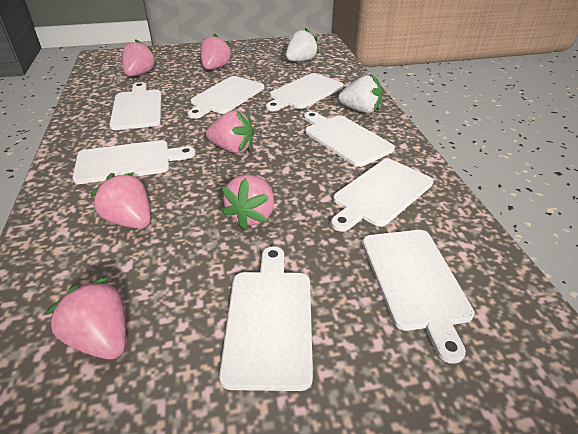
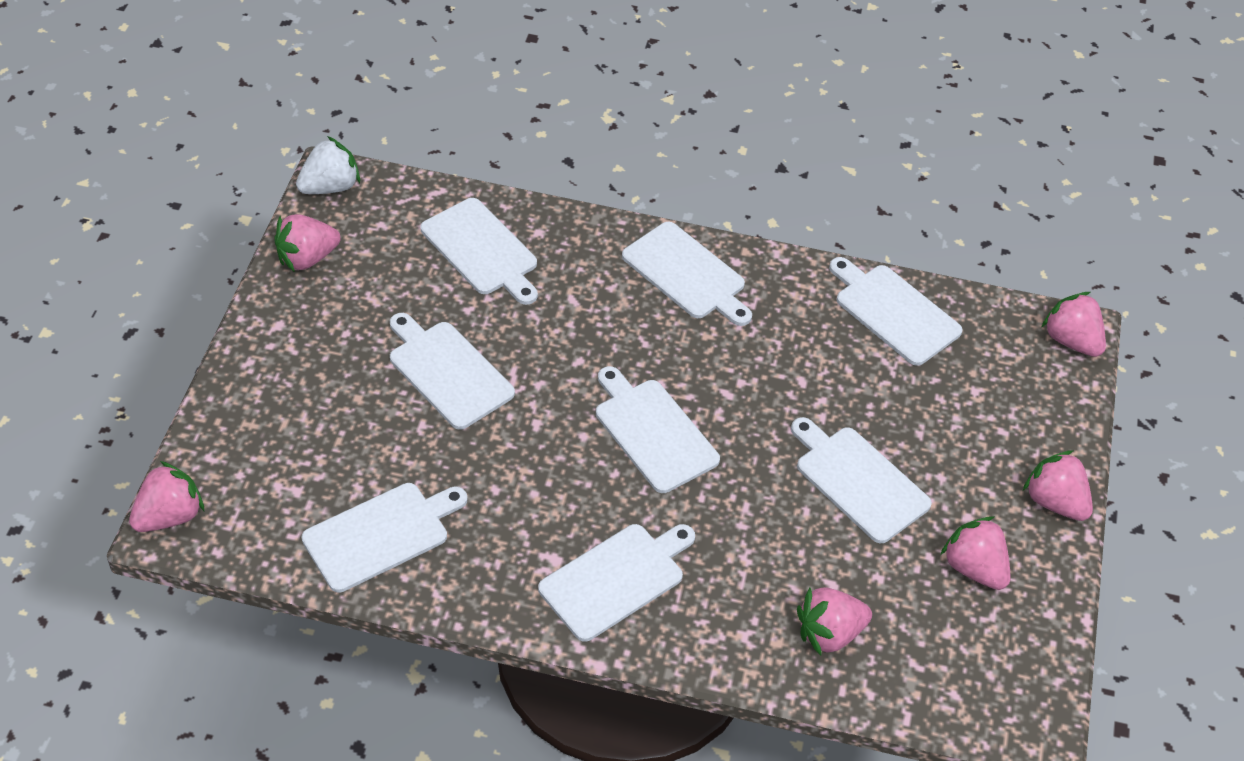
white strawberry: [286,28,319,61] [338,75,382,113] = 2 -> [296,136,360,194] = 1

